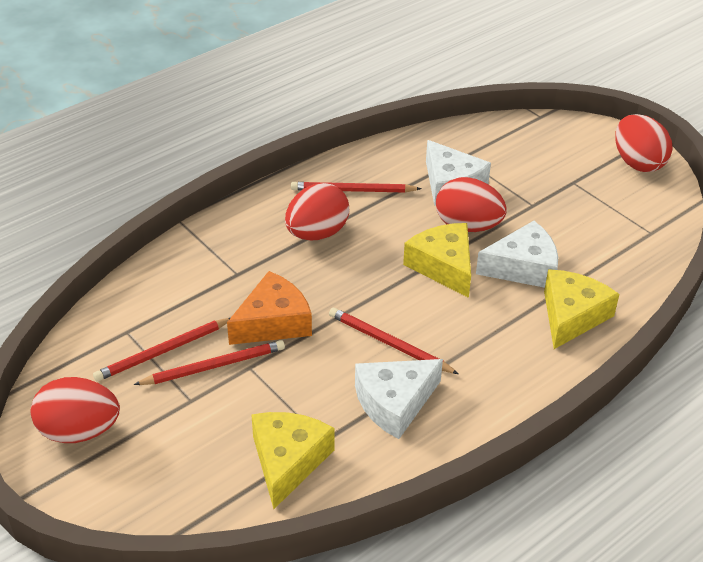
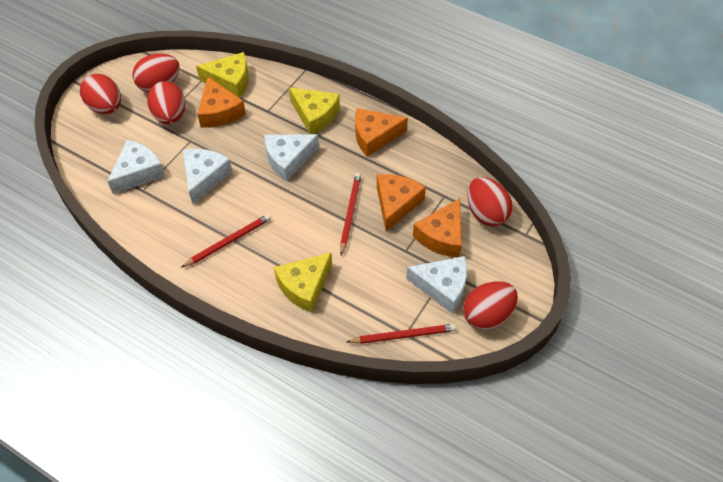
orange cheese: [227,271,312,345] = 1 -> [197,77,246,128] [355,108,408,157] [377,174,426,231] [413,198,462,257] = 4
red egg: [31,377,120,443] [285,183,349,240] [436,177,507,232] [616,114,672,172] = 4 -> [80,74,121,114] [132,54,180,92] [147,81,185,124] [463,281,518,330] [467,177,512,226] = 5
red pencil: [93,318,230,381] [133,340,285,385] [291,182,422,193] [329,308,459,374] = 4 -> [181,214,271,268] [340,173,361,255] [346,324,457,344] = 3
white cheese: [355,359,443,439] [426,140,491,206] [476,221,558,288] = 3 -> [107,140,165,194] [183,149,233,204] [264,134,319,182] [406,256,467,313] = 4

